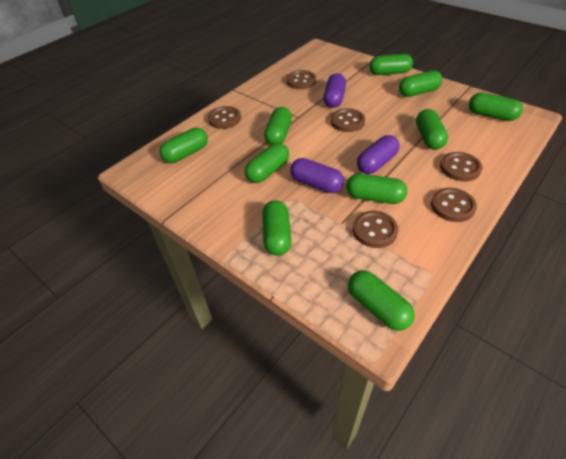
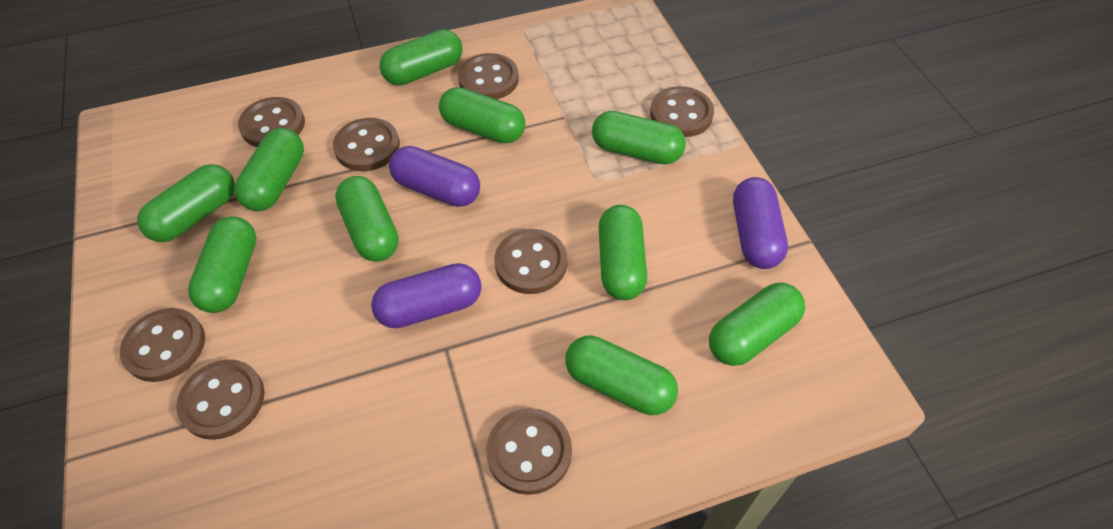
brown button: [208,106,241,129] [286,70,316,89] [331,109,365,132] [353,211,398,248] [431,188,477,222] [440,152,482,182] = 6 -> [120,308,205,382] [176,359,265,440] [238,97,305,147] [333,118,400,171] [458,53,519,99] [486,408,572,495] [494,229,567,294] [650,86,714,137] = 8

